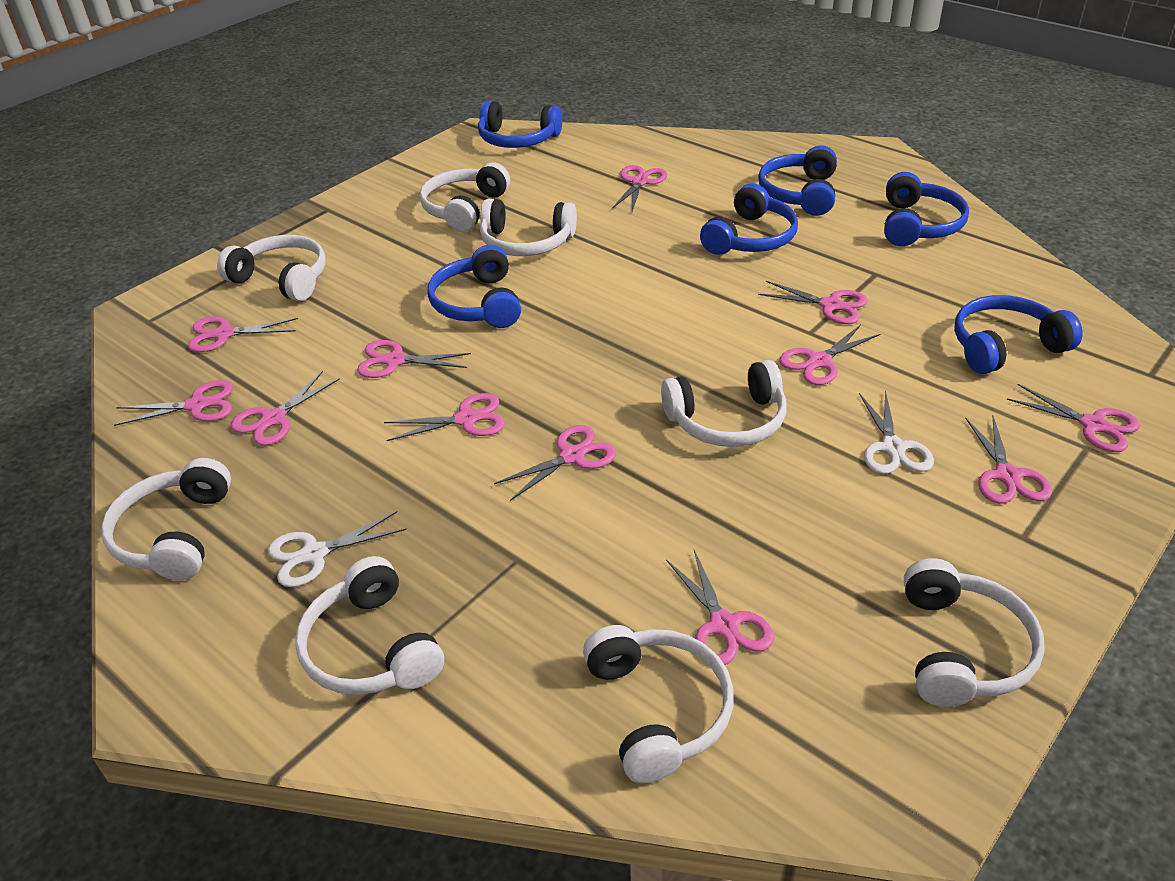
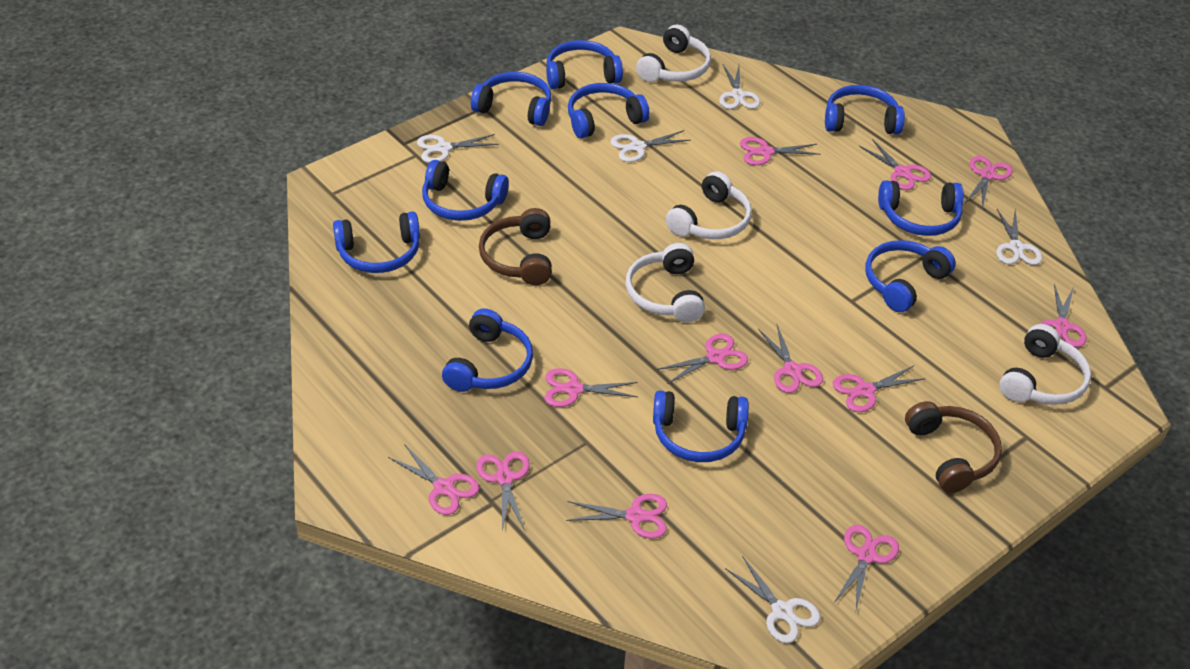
blue headphones: [427,245,521,328] [478,101,563,148] [700,183,798,255] [758,145,837,216] [884,172,969,246] [954,295,1083,374] = 6 -> [333,211,420,273] [422,160,509,221] [442,308,533,392] [471,72,552,126] [546,40,623,89] [568,83,650,138] [653,390,749,462] [825,85,905,134] [865,240,956,312] [878,180,964,236] = 10
brown headphones: none = 0 -> [479,208,552,285] [905,401,1002,493] = 2
white headphones: [101,458,231,580] [217,235,325,302] [295,556,444,695] [420,162,510,232] [480,199,577,256] [583,625,734,783] [661,360,786,447] [904,558,1045,707] = 8 -> [626,243,705,322] [636,25,711,82] [666,171,752,239] [999,324,1091,405] = 4
white scissors: [268,511,406,587] [859,390,934,474] = 2 -> [417,134,499,163] [610,130,691,162] [719,65,760,109] [725,556,820,643] [996,209,1043,265] = 5

